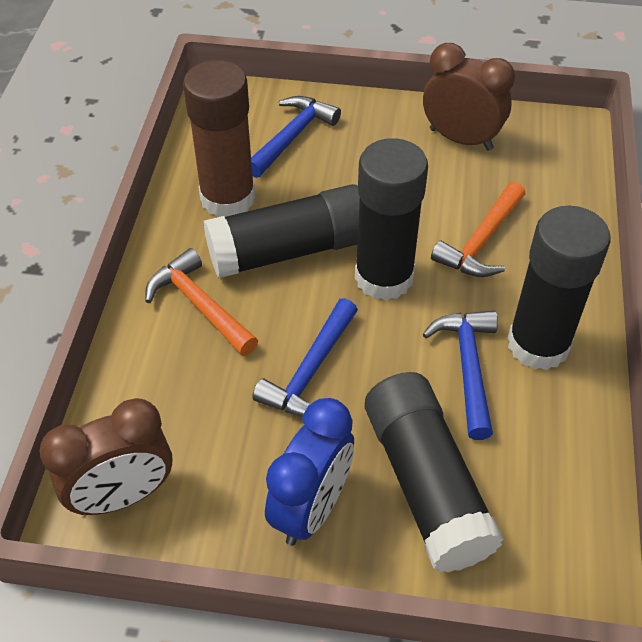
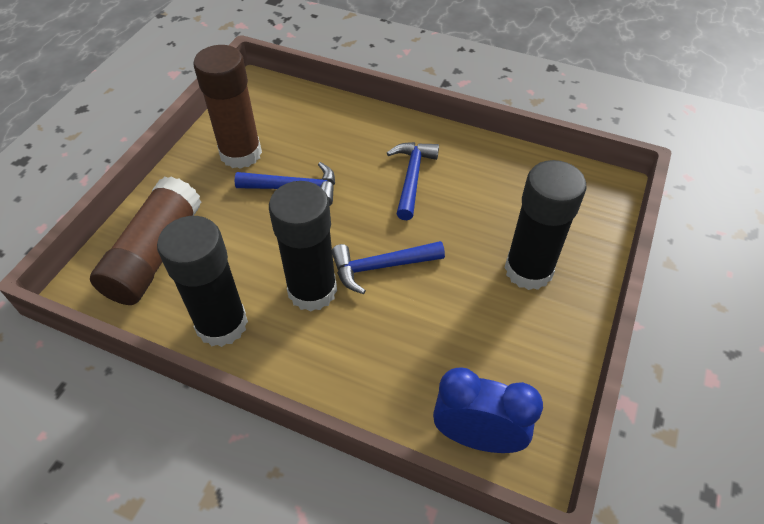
black glue stick: [204,184,360,278] [355,138,428,301] [365,372,504,573] [508,206,611,370] = 4 -> [157,216,248,347] [269,181,337,312] [504,160,587,290] = 3
brown clock: [40,398,172,515] [423,43,515,151] = 2 -> none = 0
brown glue stick: [183,60,255,217] = 1 -> [90,176,201,305] [193,45,262,169] = 2
orange hammer: [145,248,258,356] [431,182,525,277] = 2 -> none = 0

